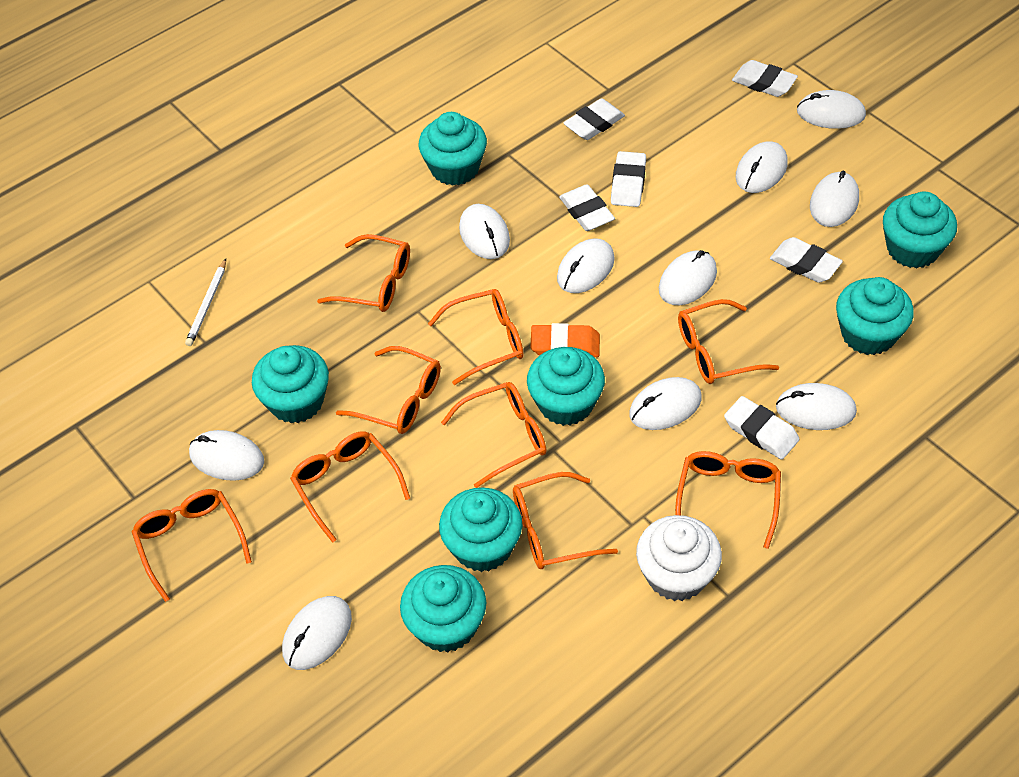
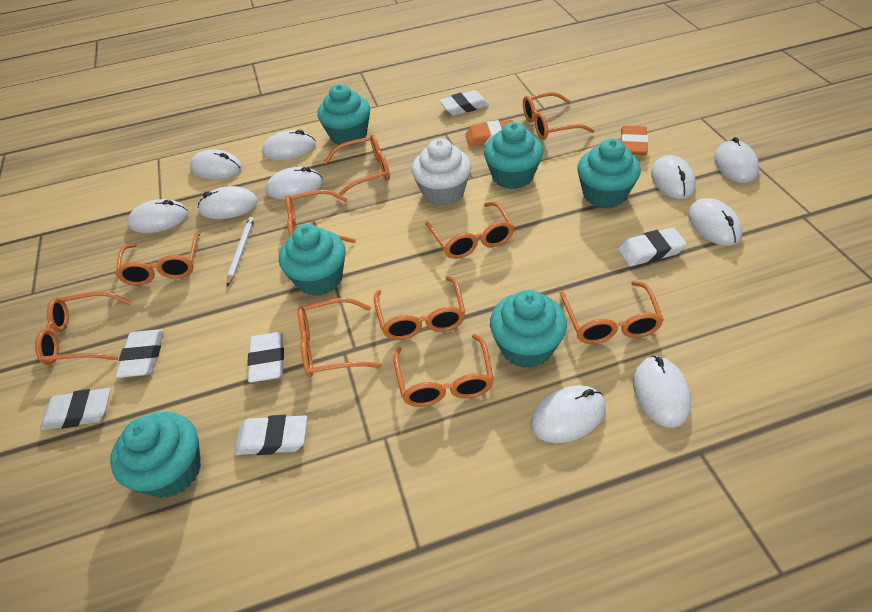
orange eraser: [530,323,600,357] = 1 -> [465,120,514,146] [621,126,649,156] = 2
orange glasses: [132,489,252,602] [290,431,410,543] [317,234,410,312] [336,346,441,434] [428,289,524,385] [441,382,546,488] [513,472,618,569] [675,451,781,549] [678,299,779,384] = 9 -> [35,291,132,365] [115,232,200,285] [285,190,356,243] [298,298,382,377] [324,134,390,198] [374,277,465,340] [394,334,494,407] [425,202,514,259] [523,92,595,140] [560,281,664,344] = 10
turquoise cupcake: [252,345,329,423] [400,565,486,652] [419,112,487,186] [439,487,522,572] [527,347,605,426] [836,277,914,355] [883,192,957,269] = 7 -> [110,412,201,498] [279,224,346,296] [318,84,370,146] [484,122,543,189] [490,290,567,368] [577,139,641,208] = 6

